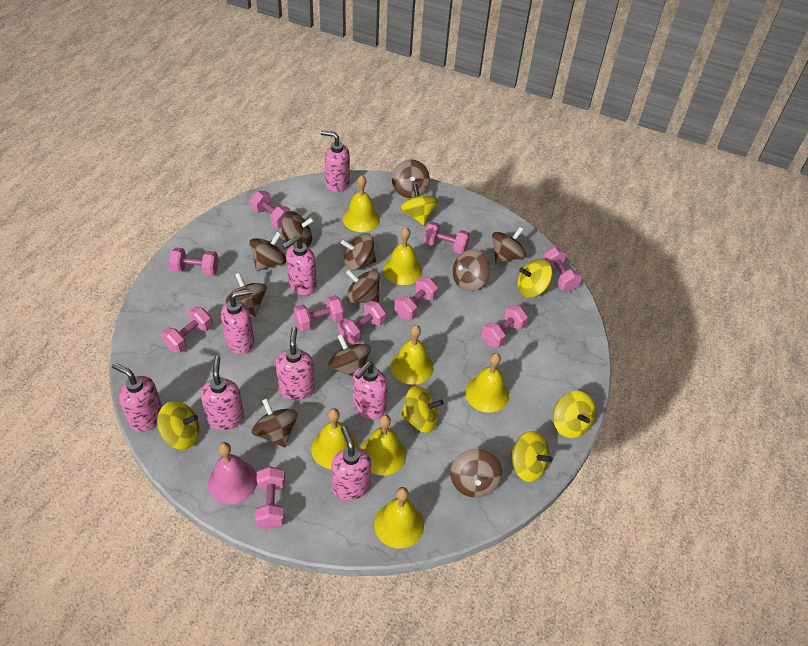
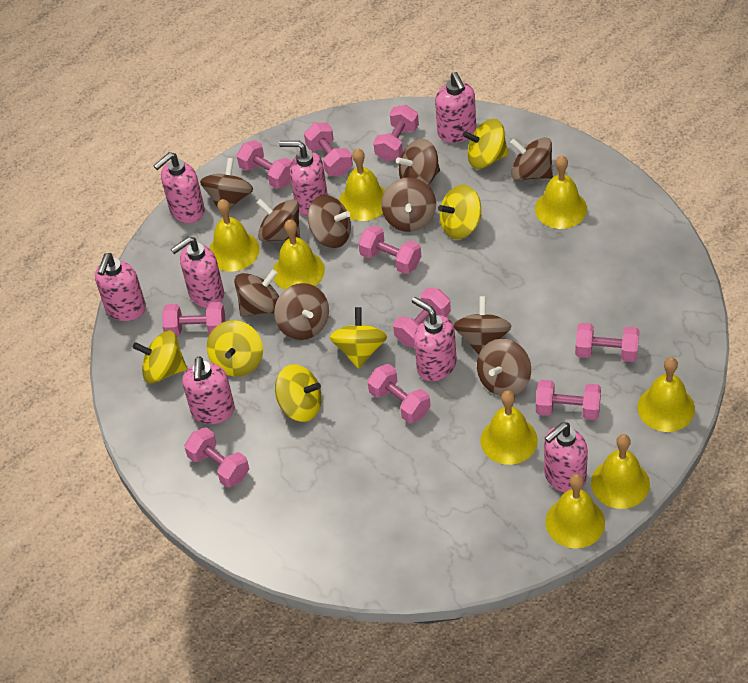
brown spinning top: [225,272,267,317] [249,232,286,271] [251,398,298,447] [281,211,314,247] [328,334,371,377] [341,233,376,271] [346,269,380,303] [392,159,430,198] [451,449,502,497] [453,249,490,291] [492,227,526,264] = 11 -> [200,158,253,209] [234,269,279,317] [256,199,300,241] [274,283,329,340] [307,195,351,248] [381,178,436,232] [396,139,440,186] [454,296,511,355] [477,339,531,396] [510,137,553,181] = 10
pink bell: [208,442,257,504] = 1 -> none = 0
yellow bell: [311,408,359,469] [343,175,380,232] [361,415,407,476] [374,487,424,549] [383,227,422,285] [390,325,434,385] [465,353,509,413] = 7 -> [209,199,259,271] [273,220,325,290] [339,149,385,221] [480,390,538,465] [535,156,587,229] [545,474,605,549] [591,434,650,509] [637,357,695,432] = 8

